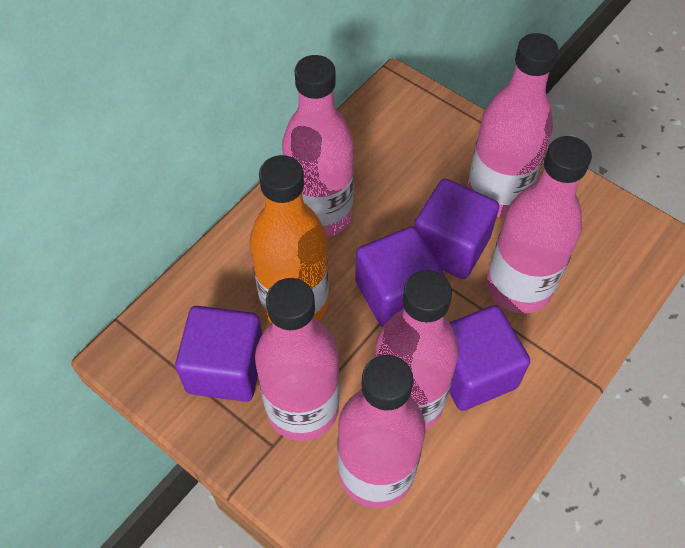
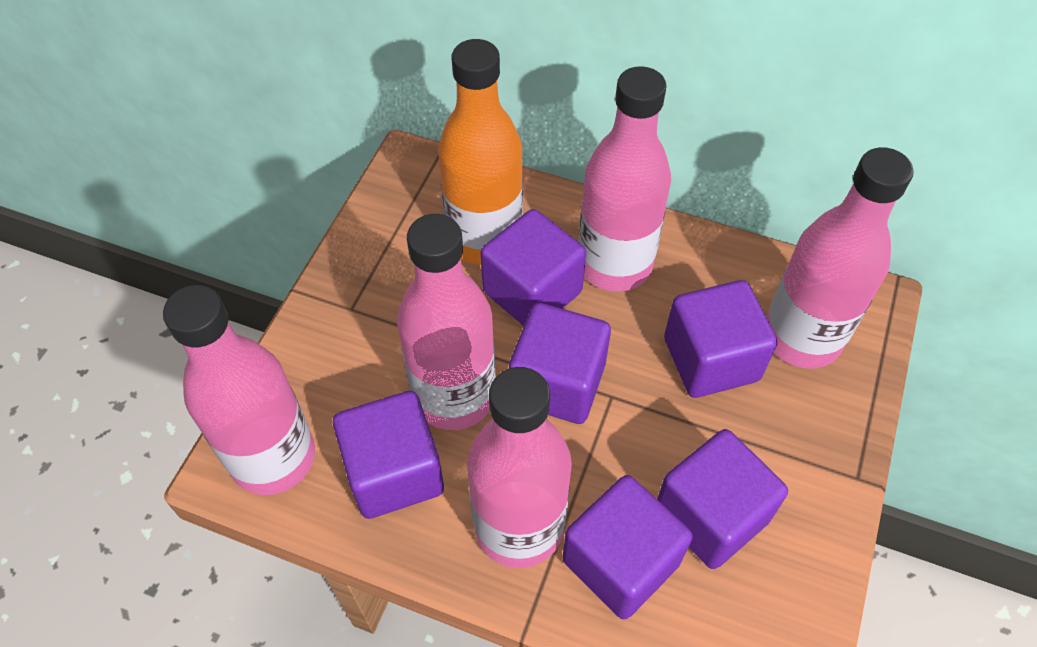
pink bottle: [255,278,340,441] [282,55,354,237] [338,355,426,508] [375,270,459,430] [467,33,559,217] [486,136,592,314] = 6 -> [163,285,315,495] [397,214,496,430] [467,367,572,568] [578,66,671,292] [766,147,914,369] = 5
purple cube: [175,306,262,402] [355,227,445,327] [414,179,499,279] [449,305,530,411] = 4 -> [333,391,444,519] [481,209,586,326] [509,303,611,424] [562,475,693,619] [657,429,788,569] [664,280,777,398] = 6

